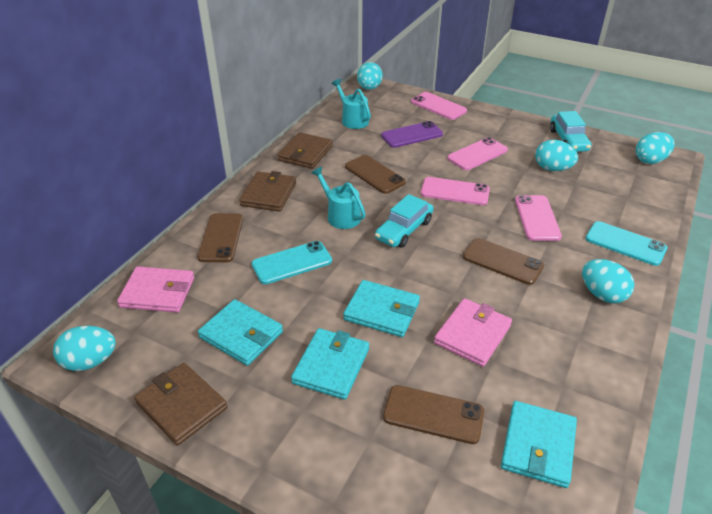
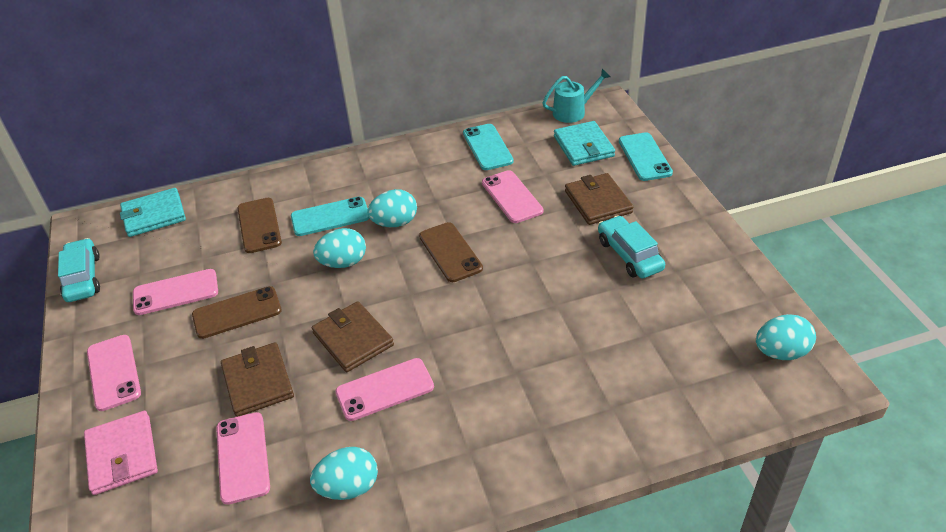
brown phone: [197,213,243,262] [345,155,406,194] [383,385,484,444] [462,238,544,285] = 4 -> [192,286,282,339] [237,198,282,253] [419,222,483,282] = 3
pink phone: [411,92,467,120] [421,177,490,205] [447,137,508,170] [515,195,562,241] = 4 -> [87,335,141,411] [133,269,218,315] [216,412,270,505] [335,358,434,421] [482,170,544,223] = 5
pink wallet: [117,266,194,313] [434,298,512,367] = 2 -> [84,411,158,495] = 1
purple phone: [381,121,443,148] = 1 -> none = 0
turquoise egg: [53,326,116,371] [357,62,383,90] [535,140,578,171] [582,259,635,303] [636,132,675,164] = 5 -> [310,447,378,500] [313,228,366,268] [367,189,417,227] [756,314,816,360] = 4
turquoise phone: [252,241,332,284] [585,221,667,266] = 2 -> [291,197,369,236] [463,124,514,170] [619,132,673,181] = 3
turquoise wallet: [198,299,283,366] [291,328,369,400] [343,280,420,337] [501,401,577,488] = 4 -> [120,188,186,237] [554,121,615,166] = 2
turquoise watering can: [311,167,365,229] [332,79,371,129] = 2 -> [542,69,611,123] = 1

